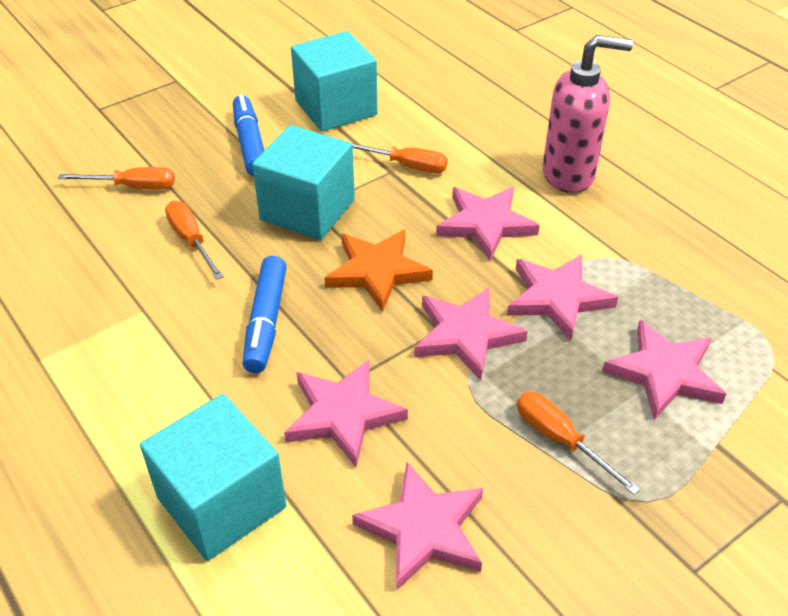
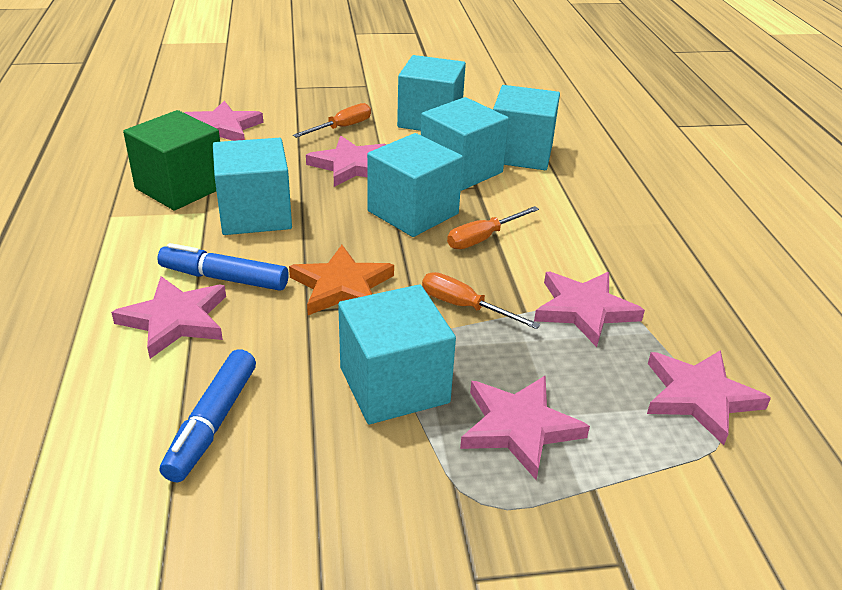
green cube: none = 0 -> [123,110,220,211] = 1
orange screwdriver: [58,167,175,190] [165,201,224,280] [352,143,448,173] [517,392,640,495] = 4 -> [293,103,371,138] [422,272,540,329] [447,206,539,249] = 3
pink soap dispenser: [543,35,633,193] = 1 -> none = 0
turquoise cube: [140,394,286,561] [252,125,355,240] [291,31,377,132] = 3 -> [213,138,292,235] [338,285,456,424] [367,133,463,237] [397,55,466,131] [421,97,509,191] [493,85,560,170] = 6

